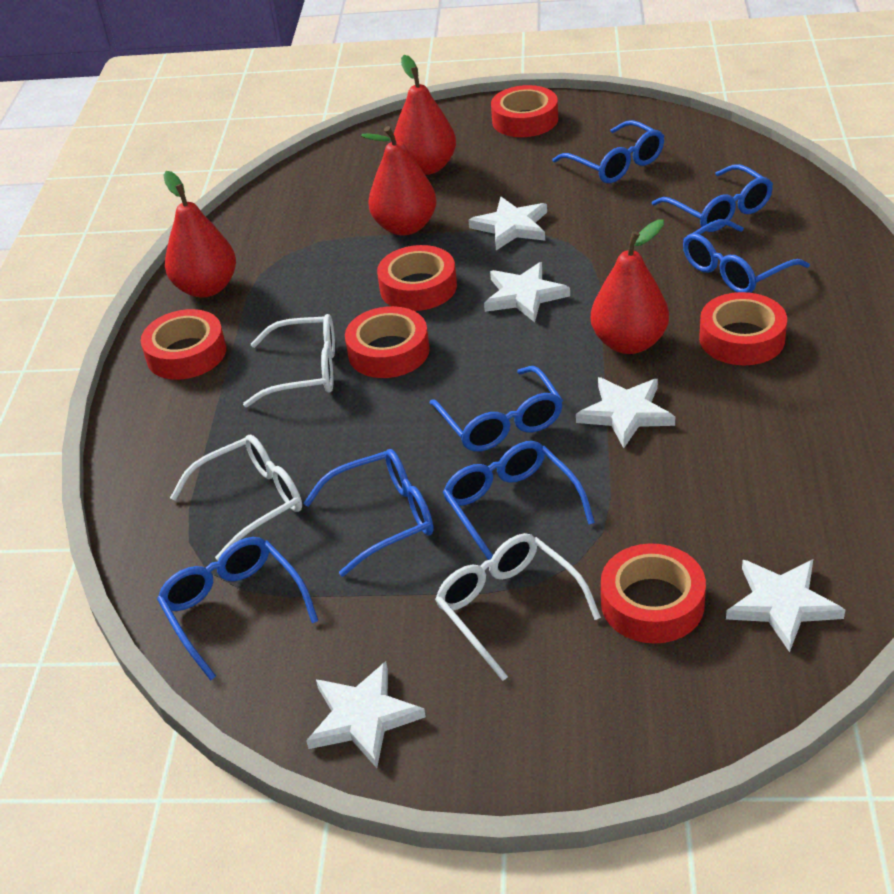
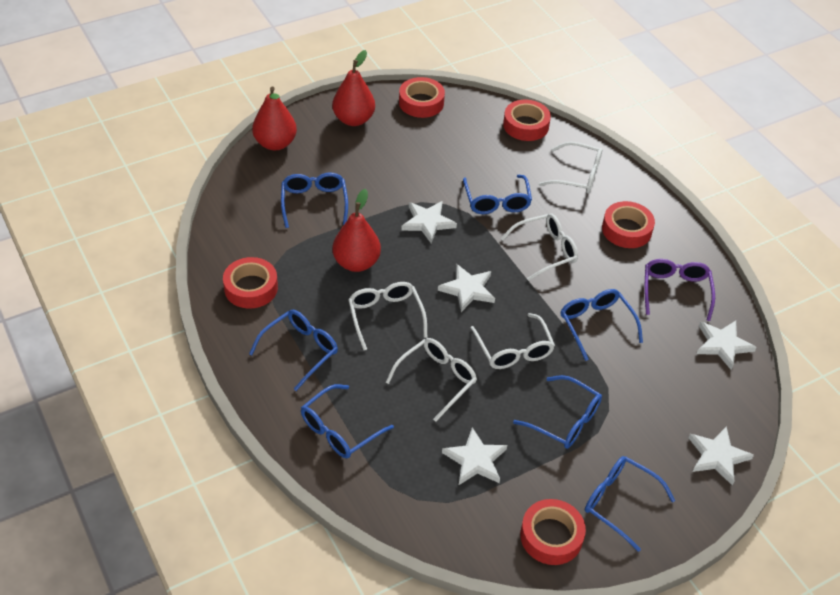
purple glasses: none = 0 -> [645,259,715,321] = 1
red pear: [163,171,236,298] [361,126,436,235] [394,55,456,175] [591,219,669,354] = 4 -> [252,86,297,150] [332,50,375,126] [332,189,381,272] = 3
red tape: [141,309,226,380] [345,306,430,378] [377,245,457,311] [491,85,558,137] [601,543,706,644] [699,292,787,365] = 6 -> [223,257,278,309] [399,77,445,118] [503,100,551,141] [520,499,586,565] [602,201,655,248] = 5
white glasses: [170,434,302,560] [243,314,335,407] [435,533,601,681] = 3 -> [348,282,427,350] [386,338,477,422] [471,313,555,369] [501,213,578,281] [539,142,602,193] = 5

